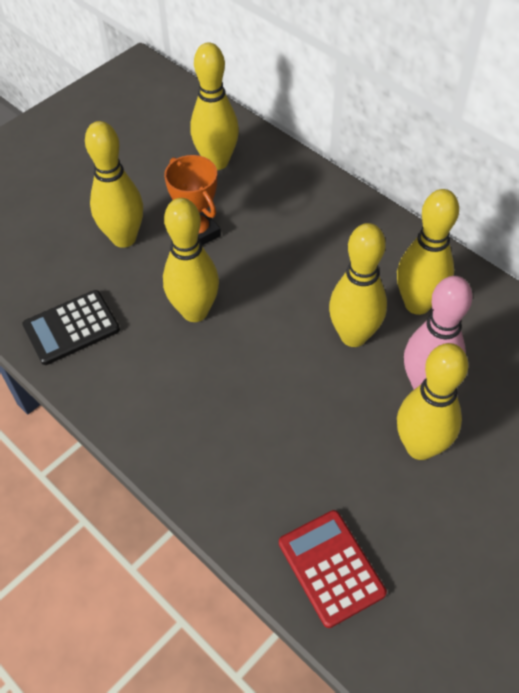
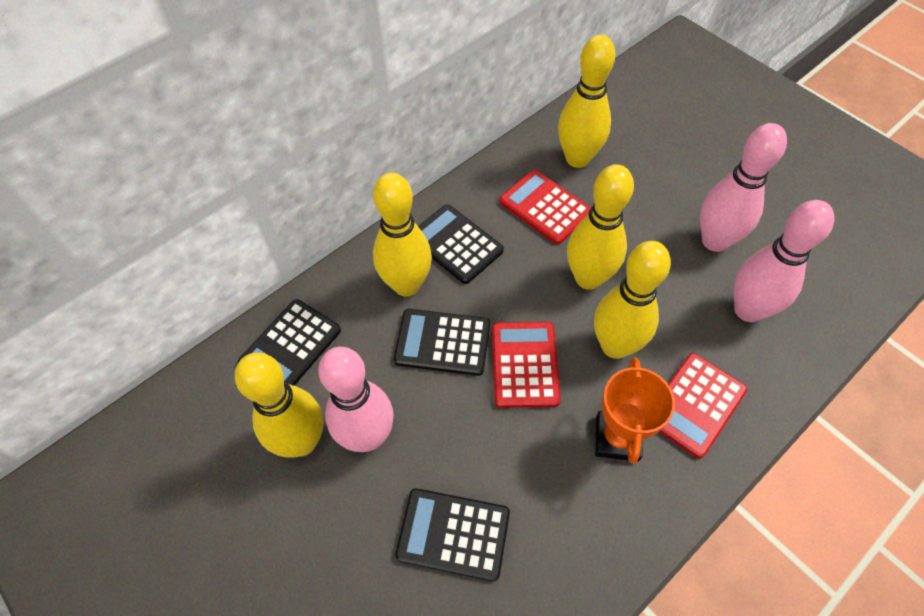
black calculator: [22,290,120,365] = 1 -> [238,299,341,386] [394,309,490,376] [395,488,510,582] [418,204,504,284] = 4
pink bowling pin: [404,276,472,389] = 1 -> [318,347,394,452] [700,123,787,252] [734,200,834,322] = 3
red calculator: [279,510,387,628] = 1 -> [492,322,561,408] [500,170,591,244] [659,353,747,459] = 3
yellow bowling pin: [85,121,143,248] [163,198,219,322] [191,42,239,170] [329,223,387,347] [397,189,459,315] [397,343,469,460] = 6 -> [235,353,323,457] [373,173,432,297] [558,35,616,168] [567,164,634,290] [594,241,671,359] = 5

